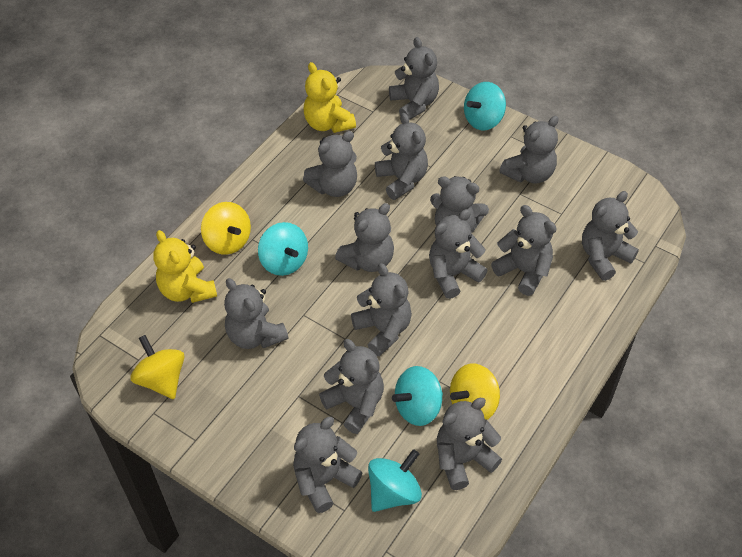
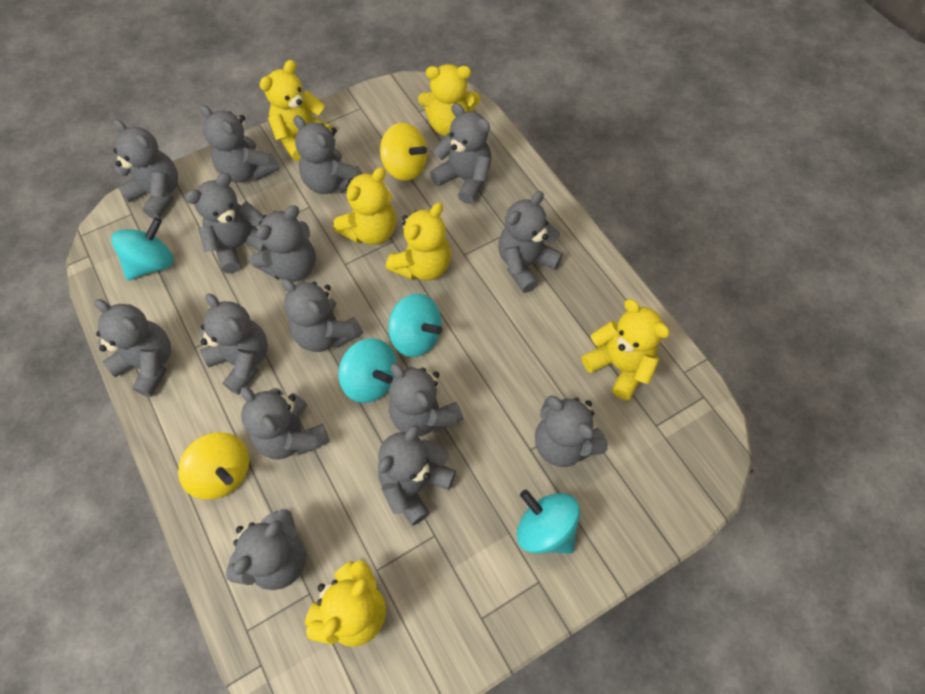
grey teddy bear: [224,278,288,349] [293,417,363,513] [303,131,357,197] [319,339,384,434] [335,203,394,272] [351,263,412,356] [375,113,428,200] [389,37,439,120] [429,209,488,299] [430,176,489,233] [437,398,502,490] [491,205,557,296] [499,116,559,183] [582,191,639,281] = 14 -> [94,299,171,397] [113,119,178,219] [185,173,267,273] [200,105,280,183] [200,294,268,395] [226,509,306,590] [241,386,330,460] [250,205,316,282] [282,278,363,352] [294,116,362,194] [378,425,456,525] [389,363,464,437] [430,103,492,204] [498,191,563,293] [535,395,608,467] = 15
yellow spinning top: [131,335,184,399] [201,202,251,255] [450,364,500,420] = 3 -> [178,432,250,500] [380,122,428,181] = 2
yellow teddy bear: [153,230,217,303] [303,62,356,133] = 2 -> [260,60,333,161] [305,561,386,647] [333,167,396,245] [386,202,451,281] [418,64,480,136] [581,299,670,400] = 6

